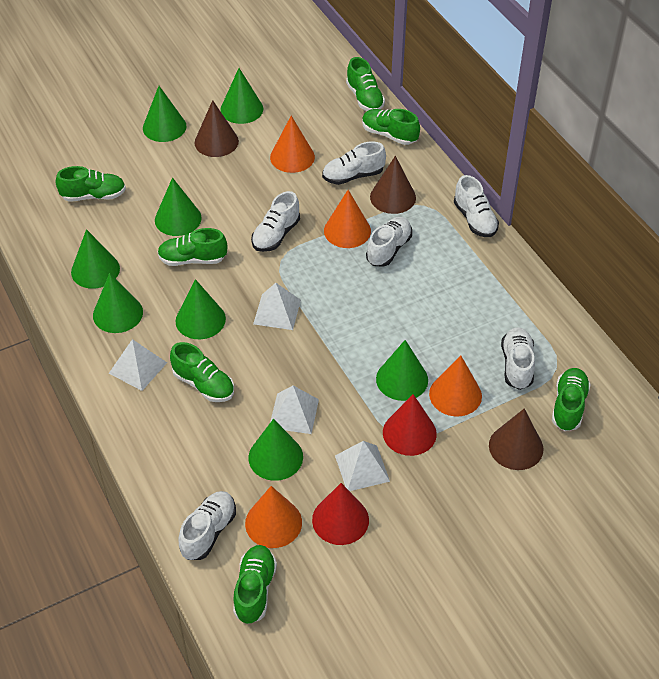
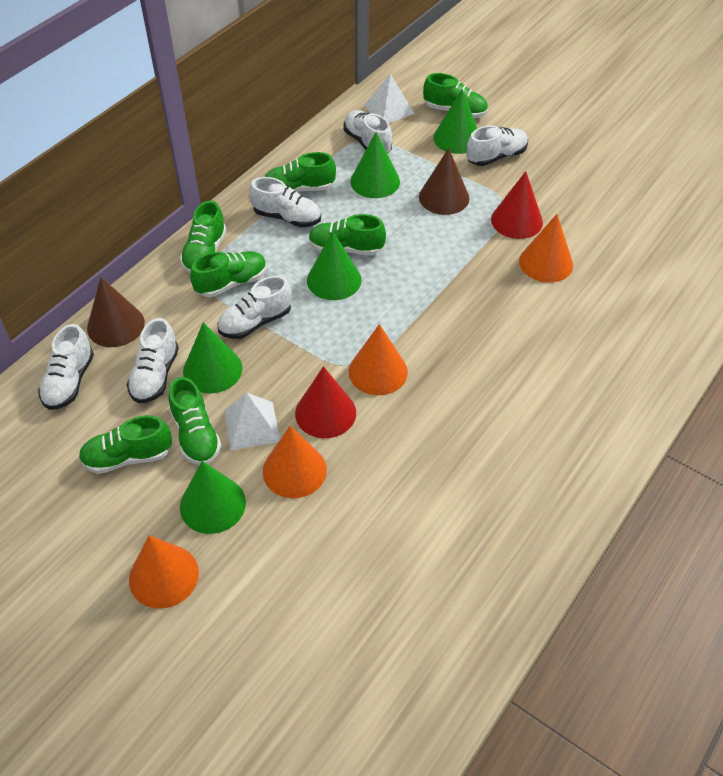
brown cone: [195,100,239,157] [370,156,416,214] [489,408,544,470] = 3 -> [87,277,145,347] [419,148,469,215] = 2
green cone: [71,229,120,289] [93,273,143,333] [143,86,187,142] [155,178,202,236] [176,279,226,339] [220,68,263,124] [249,419,303,481] [376,340,428,401] = 8 -> [180,461,246,534] [183,322,242,393] [307,231,362,300] [350,132,400,198] [433,89,477,154] = 5
white pyramid: [109,339,167,391] [253,283,301,330] [270,386,319,434] [335,441,390,491] = 4 -> [224,393,280,451] [364,74,415,123] = 2

